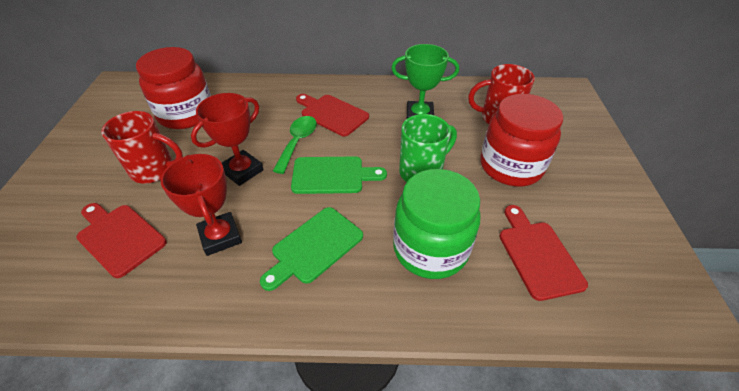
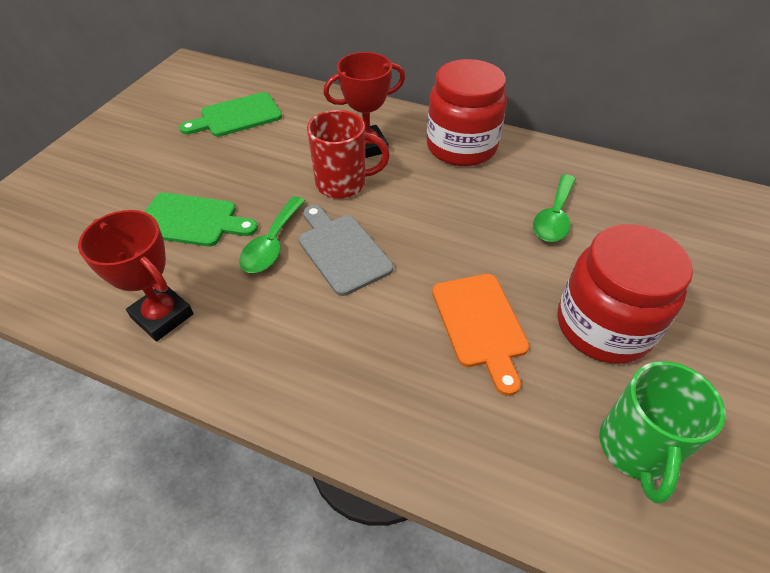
green jar: [393,169,480,279] = 1 -> none = 0
green spoon: [273,116,317,174] = 1 -> [239,196,305,273] [533,174,576,242] = 2
green trophy: [391,44,459,118] = 1 -> none = 0
grey cutting board: none = 0 -> [299,205,393,296] = 1
orange cutting board: none = 0 -> [432,274,529,396] = 1
red cutting board: [76,203,166,278] [296,94,369,136] [499,205,588,301] = 3 -> none = 0
red mug: [101,111,183,183] [468,64,535,124] = 2 -> [307,110,390,199] = 1

